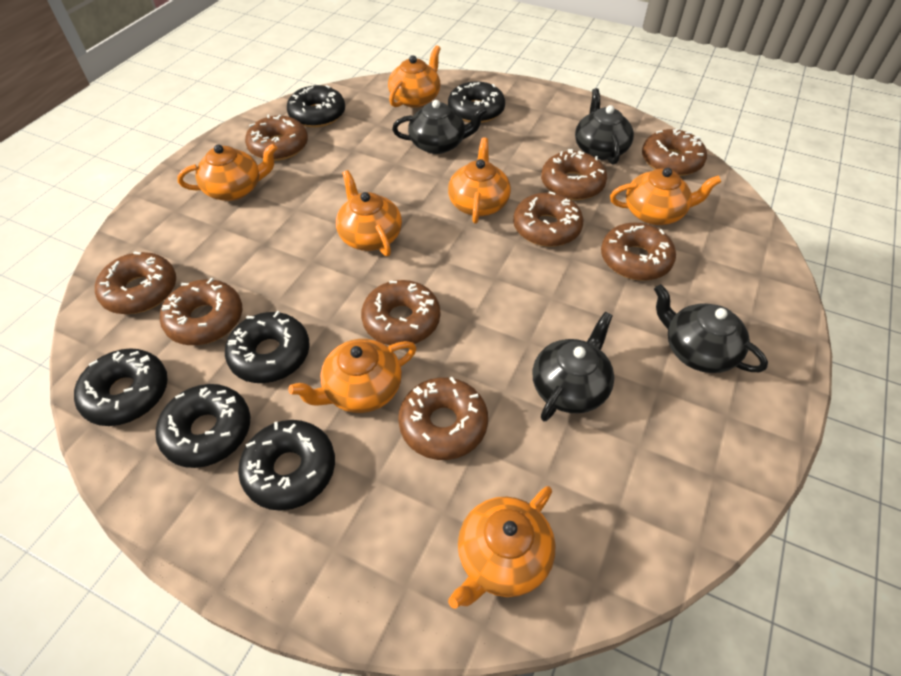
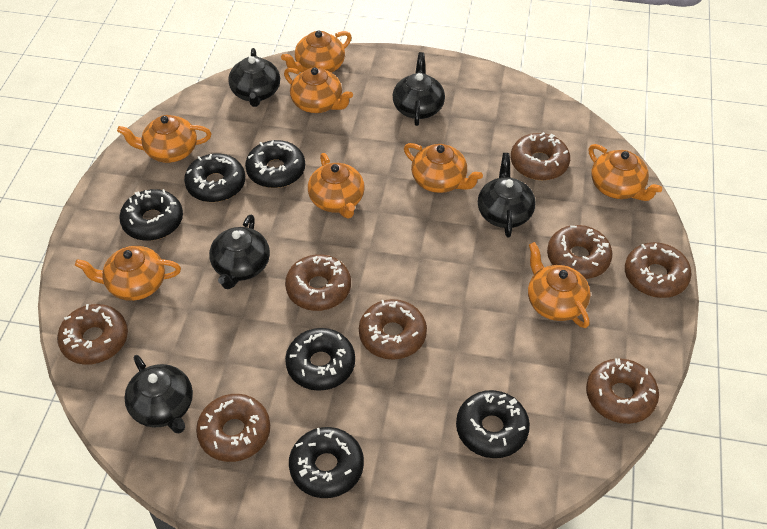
black teapot: [392,100,487,154] [532,312,614,421] [575,88,634,165] [654,284,768,373] = 4 -> [124,355,193,433] [209,215,270,289] [228,48,280,107] [393,52,445,126] [478,153,536,237] = 5
brown donut: [95,251,176,314] [160,278,242,345] [245,115,308,161] [361,280,440,345] [398,377,488,460] [513,191,583,247] [541,149,607,200] [601,222,676,281] [642,129,707,176] = 9 -> [57,304,128,365] [196,394,270,462] [285,254,351,311] [359,299,427,360] [511,132,570,180] [547,225,612,279] [586,358,659,424] [625,242,692,298] = 8
orange teapot: [177,143,278,201] [288,339,416,413] [336,170,402,256] [388,45,441,108] [448,138,511,224] [448,486,556,609] [610,168,721,225] = 7 -> [75,246,181,301] [117,115,211,163] [281,30,352,73] [284,67,353,113] [308,153,364,219] [404,143,483,193] [528,242,591,328] [588,144,662,201] = 8

